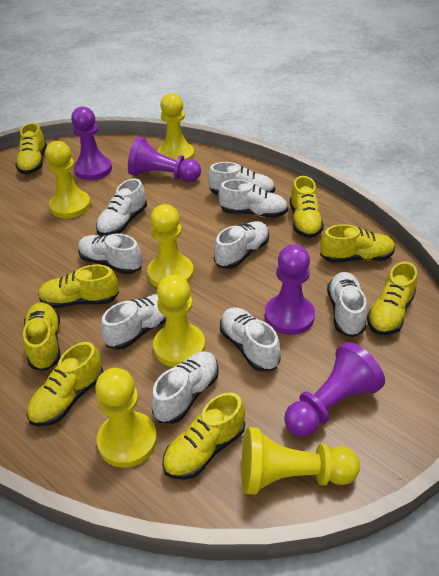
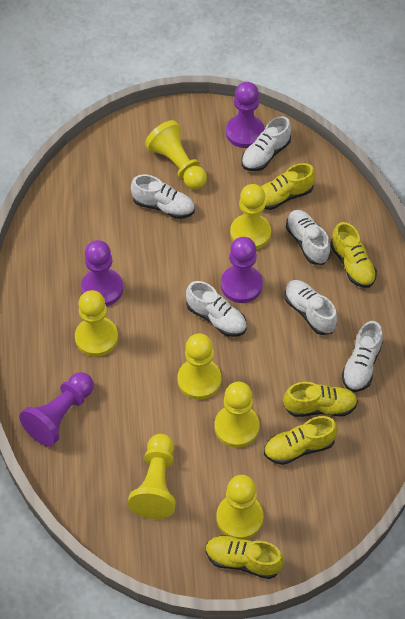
white shoe: [78,234,142,274] [96,178,147,236] [101,294,166,350] [151,351,219,424] [208,162,275,195] [214,221,269,269] [219,179,288,218] [220,307,281,372] [327,272,367,337] = 9 -> [131,174,195,219] [186,281,247,337] [242,116,291,171] [284,280,338,335] [286,210,330,265] [341,321,383,392] = 6
yellow pawn: [45,141,91,219] [95,368,157,468] [147,204,194,288] [153,275,205,367] [158,93,194,160] [242,427,360,495] = 6 -> [75,290,118,357] [128,434,176,519] [145,120,207,190] [177,333,221,400] [215,382,260,448] [216,475,263,540] [230,184,271,250] = 7
yellow shoe: [15,123,47,174] [23,303,60,371] [27,342,104,426] [38,265,119,308] [162,392,245,480] [290,176,324,238] [320,224,395,263] [367,261,417,335] = 8 -> [206,535,284,579] [261,163,315,210] [264,416,338,465] [284,382,358,417] [331,222,377,288] = 5

